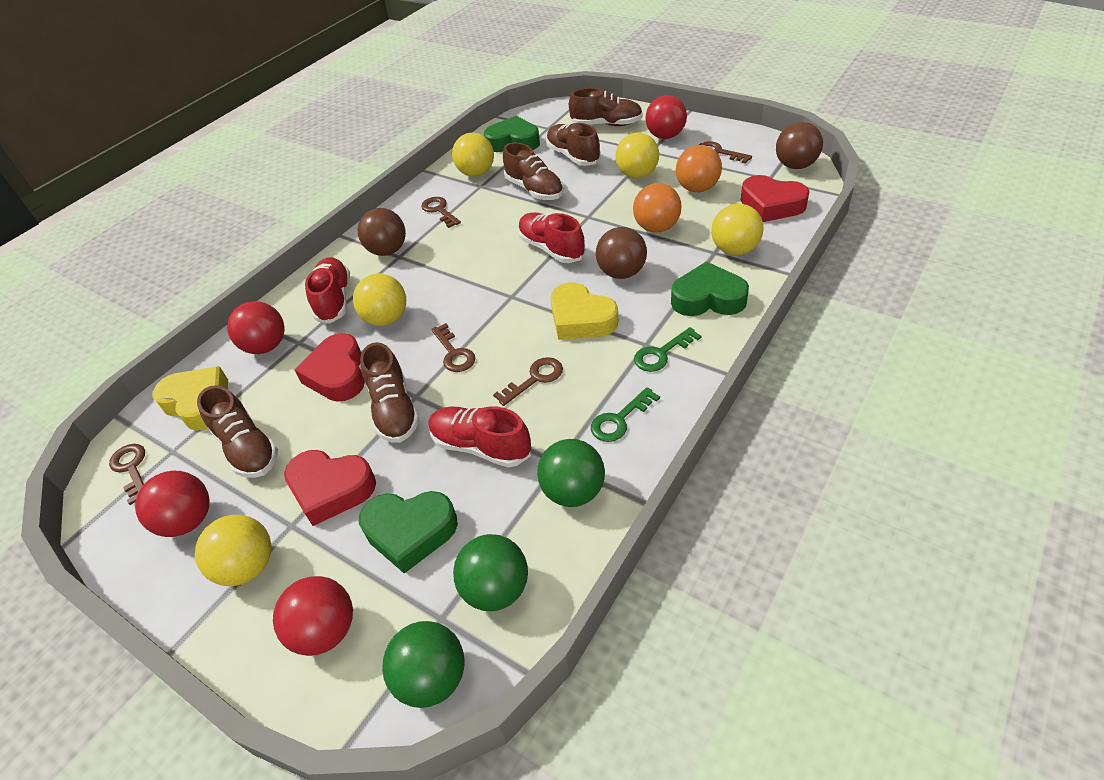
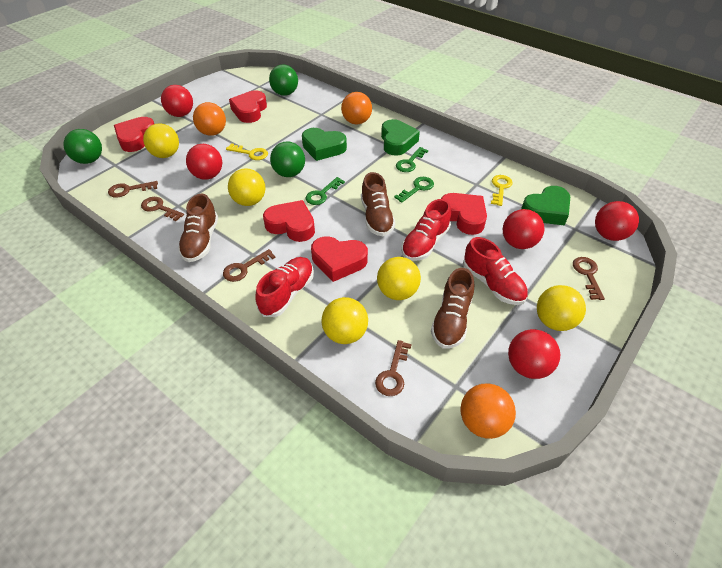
brown ball: [358,208,406,256] [596,227,647,279] [776,122,823,169] = 3 -> none = 0
brown shoe: [197,385,278,478] [360,342,420,443] [503,142,564,200] [546,123,601,166] [569,88,643,126] = 5 -> [178,194,218,262] [361,172,395,236] [431,268,474,348] = 3
green key: [591,387,660,442] [634,327,701,372] = 2 -> [306,177,345,205] [394,177,434,203] [396,147,428,172] = 3
orange ball: [633,183,681,233] [676,145,722,192] = 2 -> [193,102,226,136] [341,92,372,124] [460,384,516,439] = 3
red ball: [135,471,210,537] [227,301,285,354] [273,576,353,656] [645,95,687,139] = 4 -> [161,85,193,117] [186,144,222,180] [503,209,544,249] [508,329,560,379] [595,201,639,241] = 5
red heart: [284,450,376,526] [295,333,365,402] [741,175,810,222] = 3 -> [114,117,154,152] [229,90,267,123] [263,200,315,242] [311,236,368,282] [441,193,487,235] = 5
yellow heart: [153,366,228,430] [550,282,618,340] = 2 -> none = 0
yellow key: none = 0 -> [226,143,268,160] [491,175,513,206] = 2

